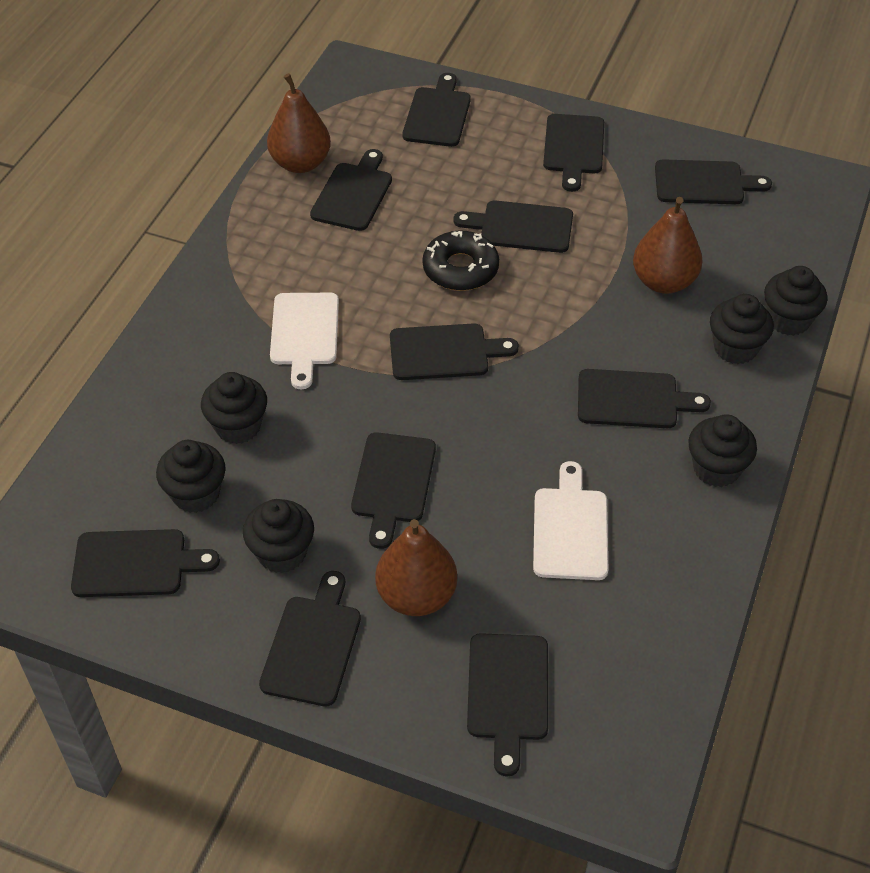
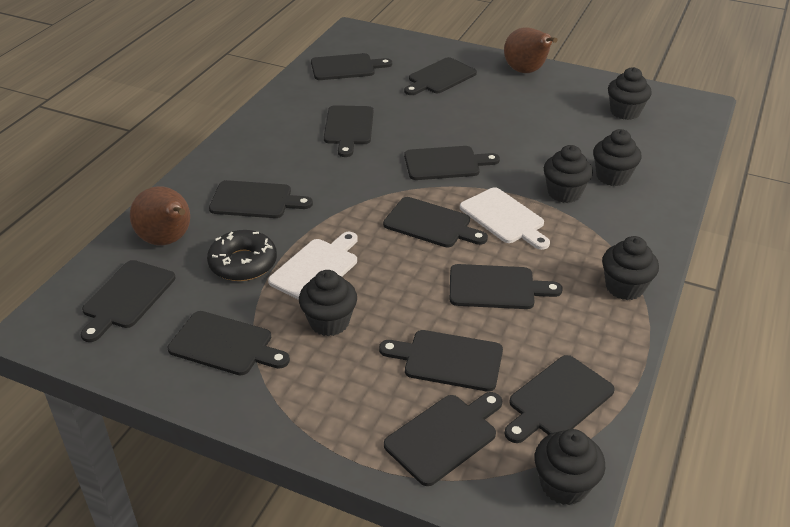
black cutting board: [71,529,220,597] [259,571,361,706] [310,149,392,231] [351,432,436,549] [390,323,519,380] [402,73,471,147] [454,201,573,253] [467,633,548,777] [543,114,604,192] [578,369,711,428] [655,159,772,204] = 11 -> [81,260,176,342] [168,311,290,375] [209,180,313,218] [311,53,392,80] [324,105,373,157] [379,330,503,392] [383,197,488,247] [384,392,502,486] [404,57,477,95] [404,146,500,180] [450,264,563,309] [504,355,615,443] = 12
brown pear: [267,73,331,173] [375,519,457,616] [633,197,703,294] = 3 -> [130,186,190,246] [504,27,558,73] = 2

